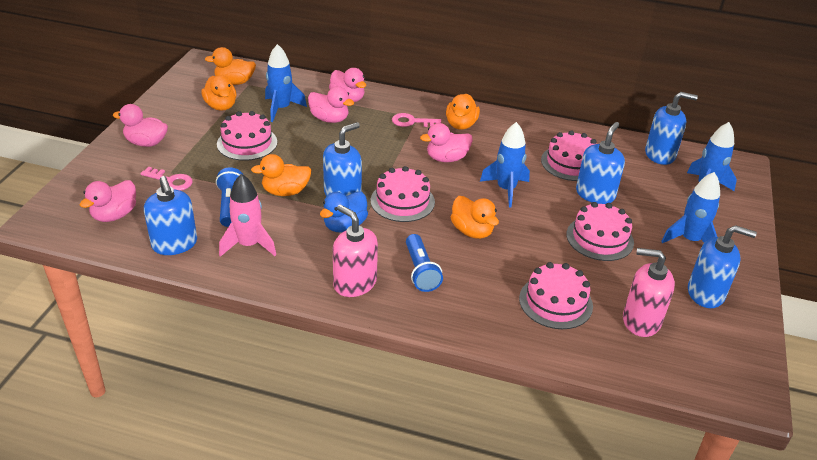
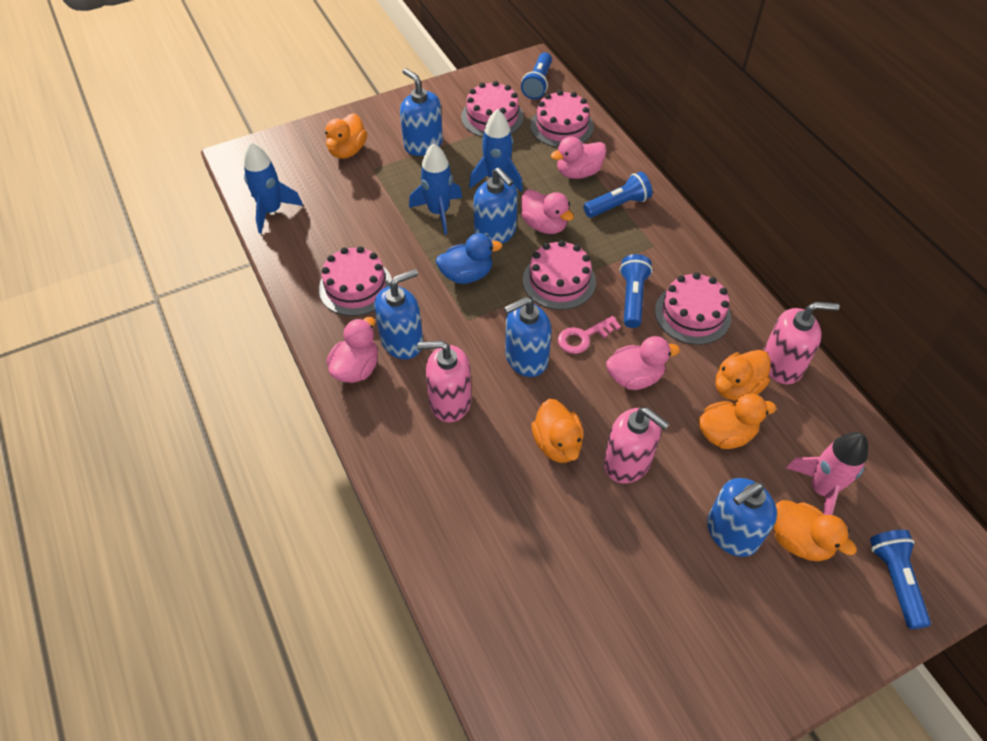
blue flashlight: [216,167,243,227] [406,234,443,292] = 2 -> [521,52,552,99] [583,172,652,218] [620,254,652,328] [870,530,931,629] = 4
blue rocket: [265,44,307,122] [480,122,530,207] [661,172,720,243] [687,122,737,191] = 4 -> [244,142,303,234] [409,143,462,235] [469,109,523,192] = 3
pink duck: [80,180,136,222] [113,104,168,147] [308,86,354,123] [329,68,366,102] [420,123,473,162] = 5 -> [326,317,378,383] [521,190,574,234] [551,136,606,179] [606,336,680,390] = 4
pink key: [140,167,192,191] [392,113,441,127] = 2 -> [558,316,621,354] = 1
pink soap dispenser: [333,204,378,297] [623,248,675,337] = 2 -> [417,340,472,422] [604,407,669,483] [763,302,840,384] = 3

